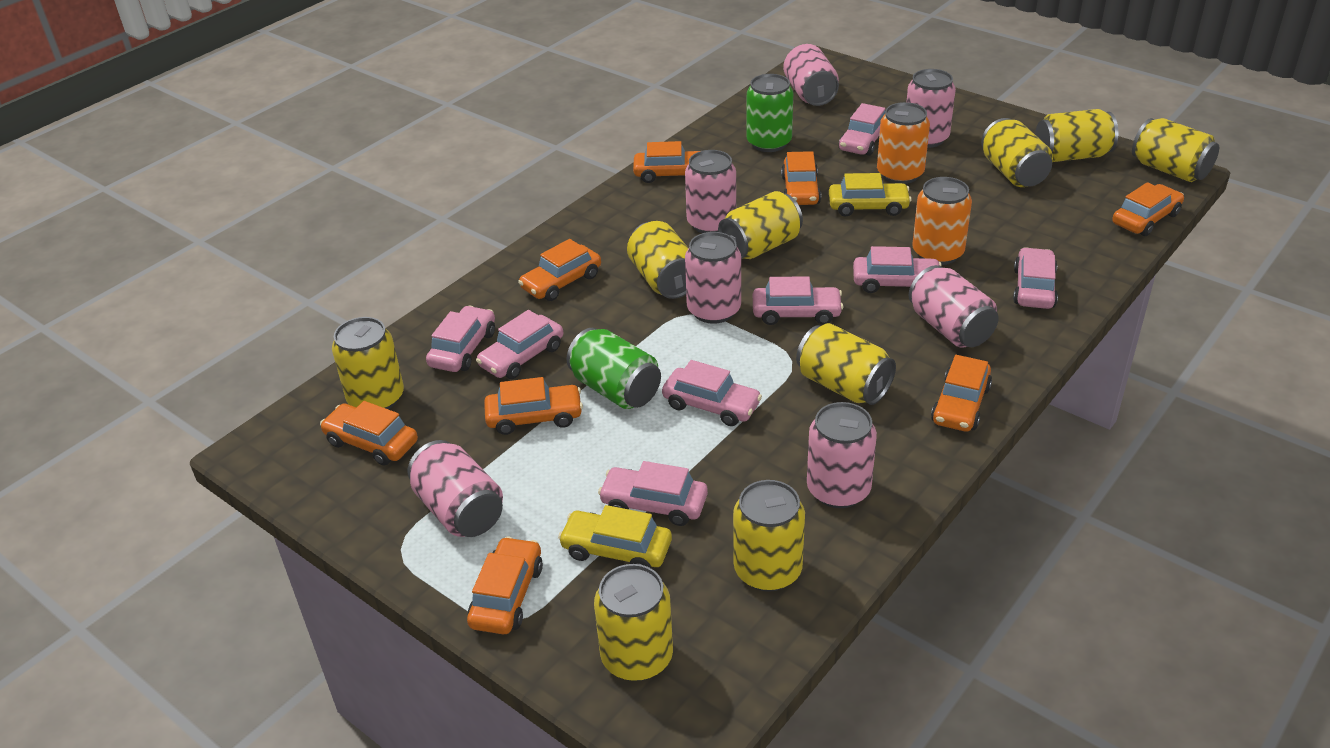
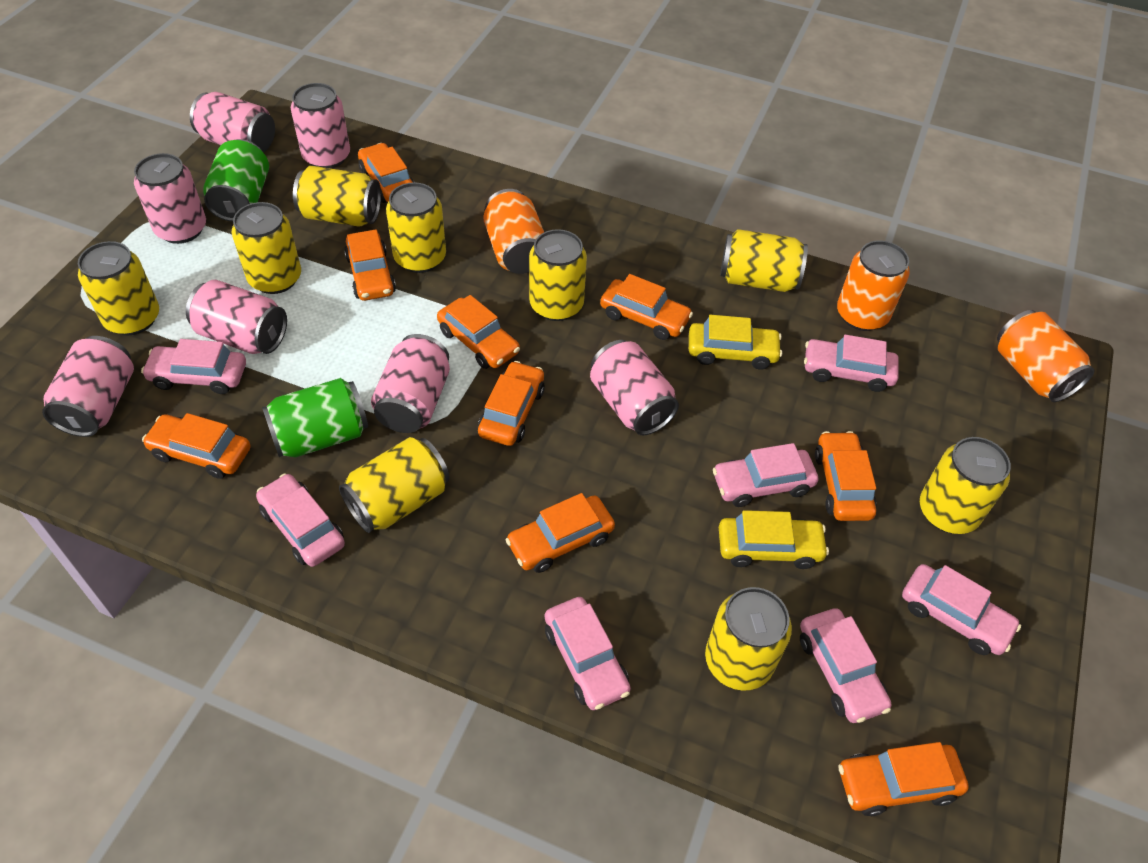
orange can: [877,102,930,184] [912,177,972,265] = 2 -> [483,189,544,274] [837,240,910,331] [997,310,1095,402] = 3
orange car: [320,401,418,465] [467,537,543,634] [484,377,583,435] [518,239,601,301] [633,141,700,183] [781,151,821,205] [931,355,992,432] [1112,182,1184,236] = 8 -> [142,413,251,479] [344,230,396,301] [358,143,414,203] [437,295,520,369] [478,361,545,446] [506,493,615,573] [600,274,693,340] [815,431,877,521] [838,742,969,816] = 9
pink car: [426,306,495,372] [476,310,563,379] [598,461,708,526] [662,360,762,426] [753,276,844,325] [839,103,885,156] [853,246,941,293] [1013,247,1058,309] = 8 -> [141,339,246,394] [256,473,345,567] [545,597,631,710] [713,443,818,507] [800,608,891,723] [804,334,899,392] [902,564,1021,655] = 7

